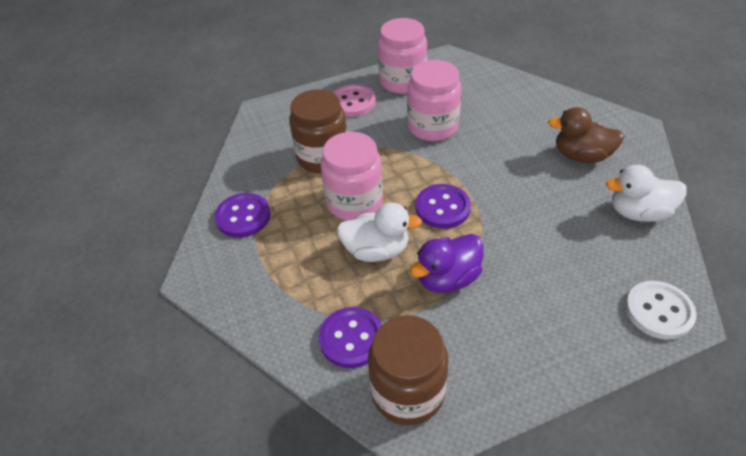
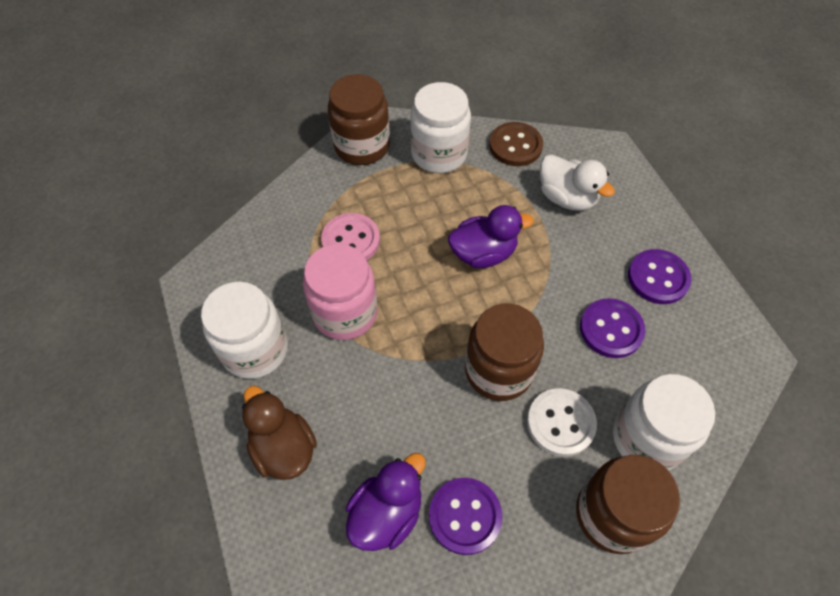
brown button: none = 0 -> [489,122,543,166] = 1
brown jar: [289,89,347,173] [368,315,449,425] = 2 -> [328,74,390,165] [465,304,544,401] [576,455,680,554] = 3
pink jar: [321,132,383,221] [378,18,427,94] [407,60,462,141] = 3 -> [303,244,378,340] = 1
purple duck: [410,234,484,293] = 1 -> [346,453,426,551] [448,205,534,268] = 2
white duck: [337,202,422,262] [606,165,687,222] = 2 -> [540,154,615,211] = 1
white jar: none = 0 -> [201,282,288,379] [410,82,471,173] [613,374,715,471] = 3

